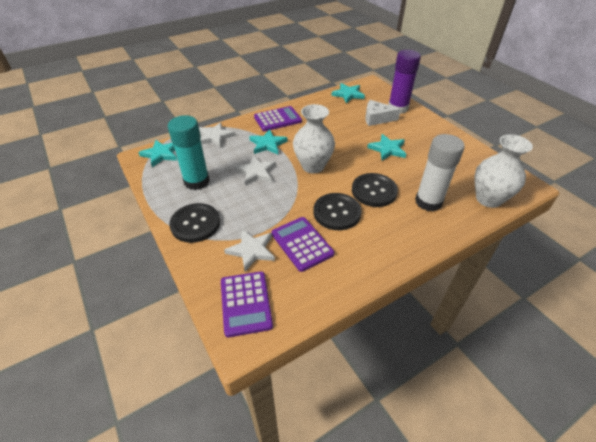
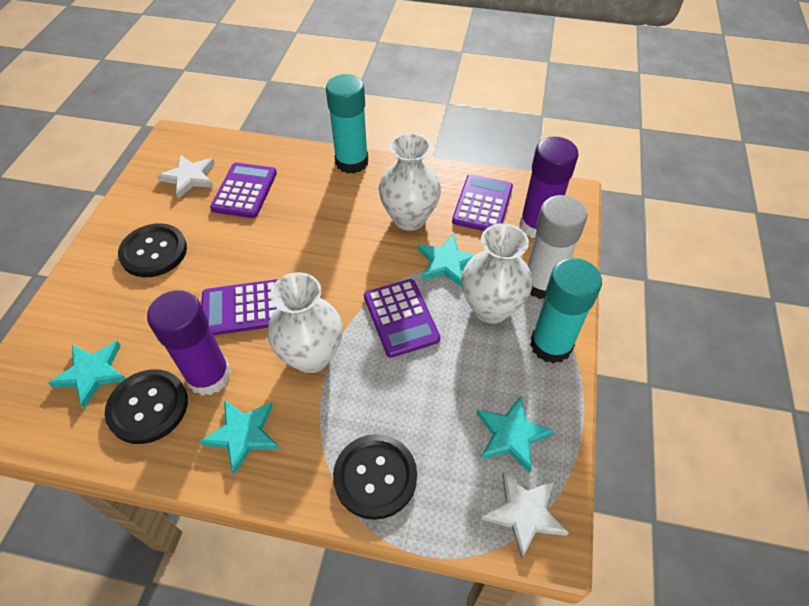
purple calculator: [221,272,273,337] [254,106,302,131] [272,217,334,272] = 3 -> [202,279,278,335] [210,163,277,218] [364,279,440,358] [452,174,513,231] = 4
purple glue stick: [388,50,421,114] = 1 -> [147,290,231,395] [519,137,579,238] = 2
turquoise glue stick: [168,115,210,190] = 1 -> [326,74,368,174] [530,258,602,364] = 2
white cheese: [365,100,401,126] = 1 -> none = 0
white star: [199,122,235,148] [224,229,275,271] [234,156,276,185] = 3 -> [157,155,215,199] [481,471,569,560] = 2
white vase: [293,104,335,173] [474,134,533,208] = 2 -> [267,272,343,373] [379,133,441,231] [461,223,532,324] = 3

